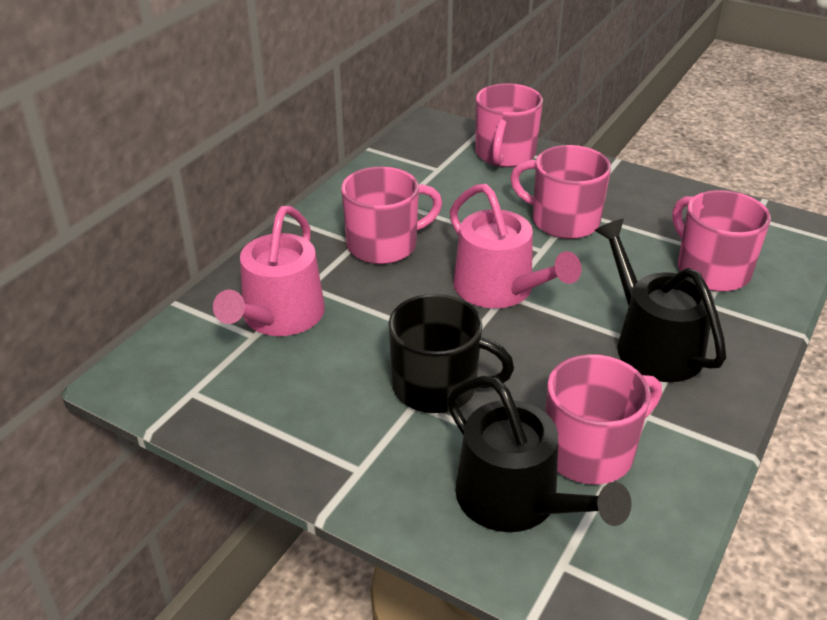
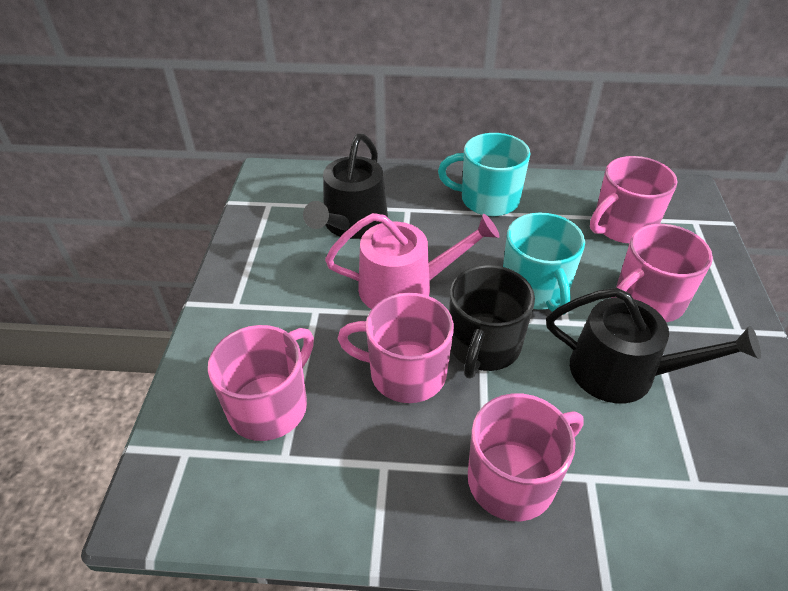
pink watering can: [213,206,325,336] [450,184,581,308] = 2 -> [325,213,499,309] = 1
turquoise mug: none = 0 -> [438,133,530,216] [503,213,585,315] = 2

